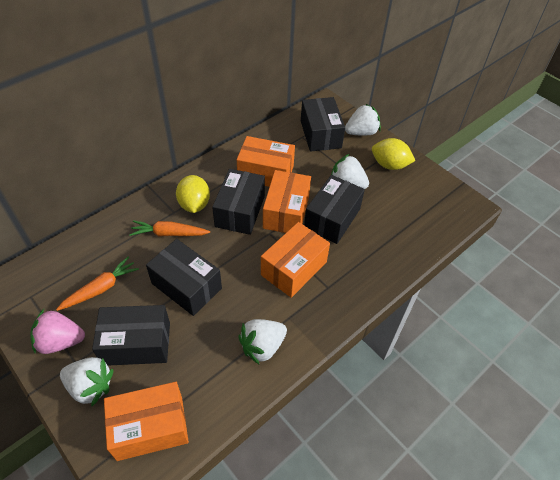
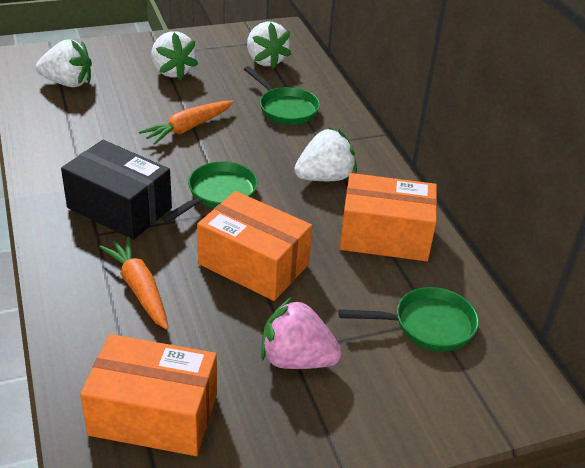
black box: [92,305,170,365] [146,239,222,316] [212,169,265,235] [301,97,345,152] [304,175,365,244] = 5 -> [61,140,172,240] = 1
green pan: none = 0 -> [162,161,258,223] [244,66,320,125] [338,287,479,352] = 3
orange box: [104,382,189,461] [237,136,295,187] [261,222,330,298] [263,170,311,233] = 4 -> [80,334,217,456] [197,191,312,301] [340,173,437,261] = 3
yellow lemon: [176,175,210,213] [372,138,415,170] = 2 -> none = 0

